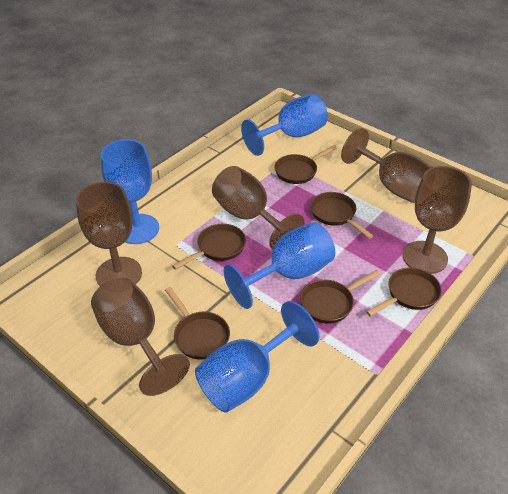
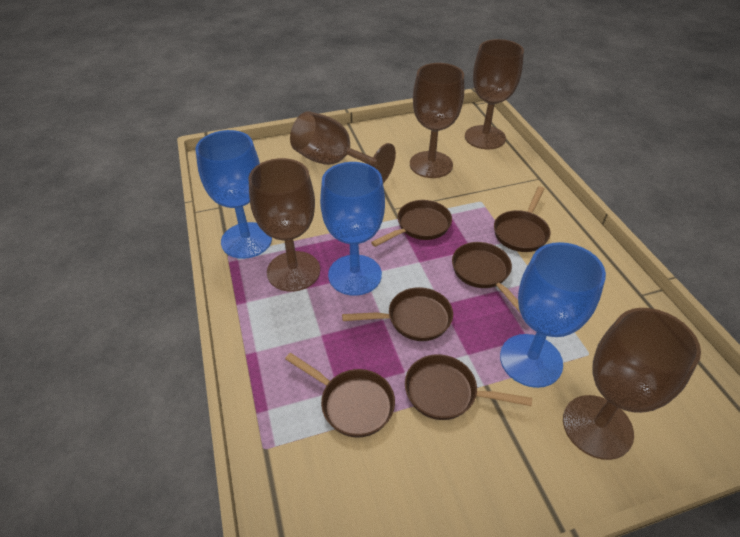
blue goblet: [101,139,159,244] [195,301,320,413] [224,222,335,309] [241,94,328,156] = 4 -> [195,130,272,259] [320,162,385,296] [500,242,606,388] = 3

